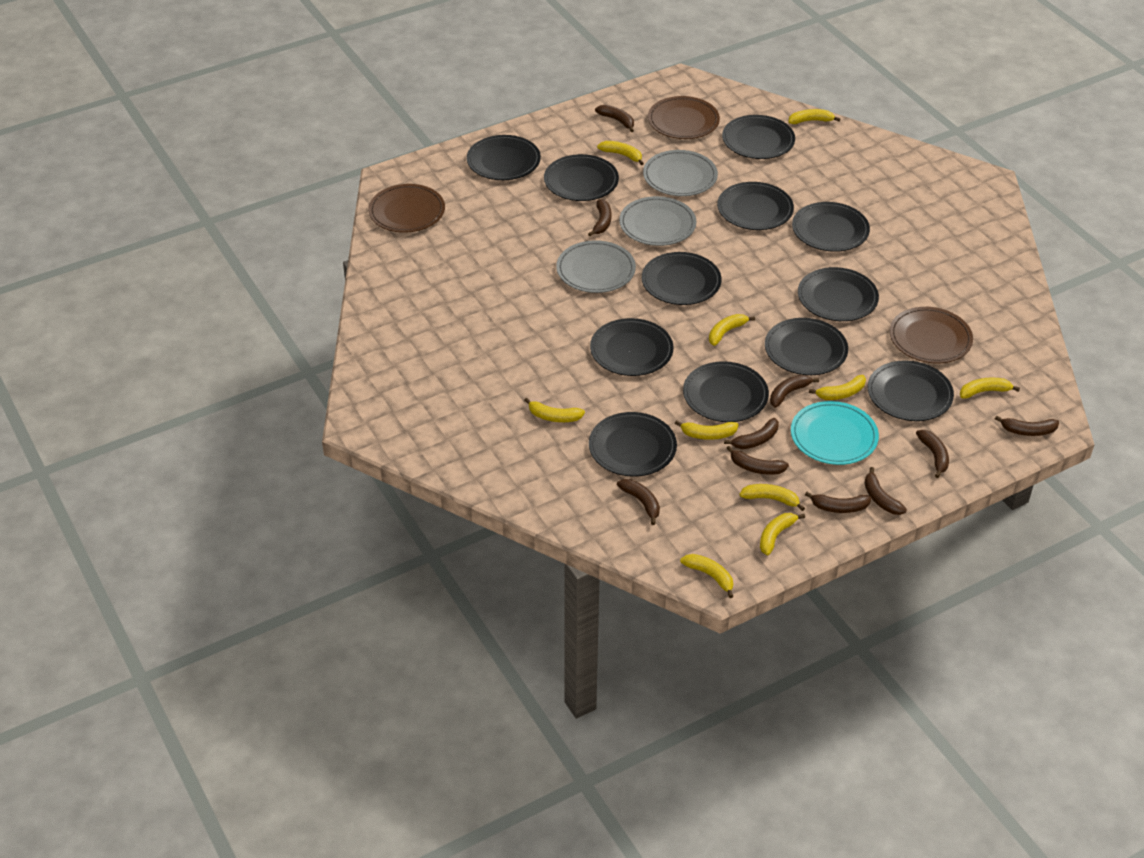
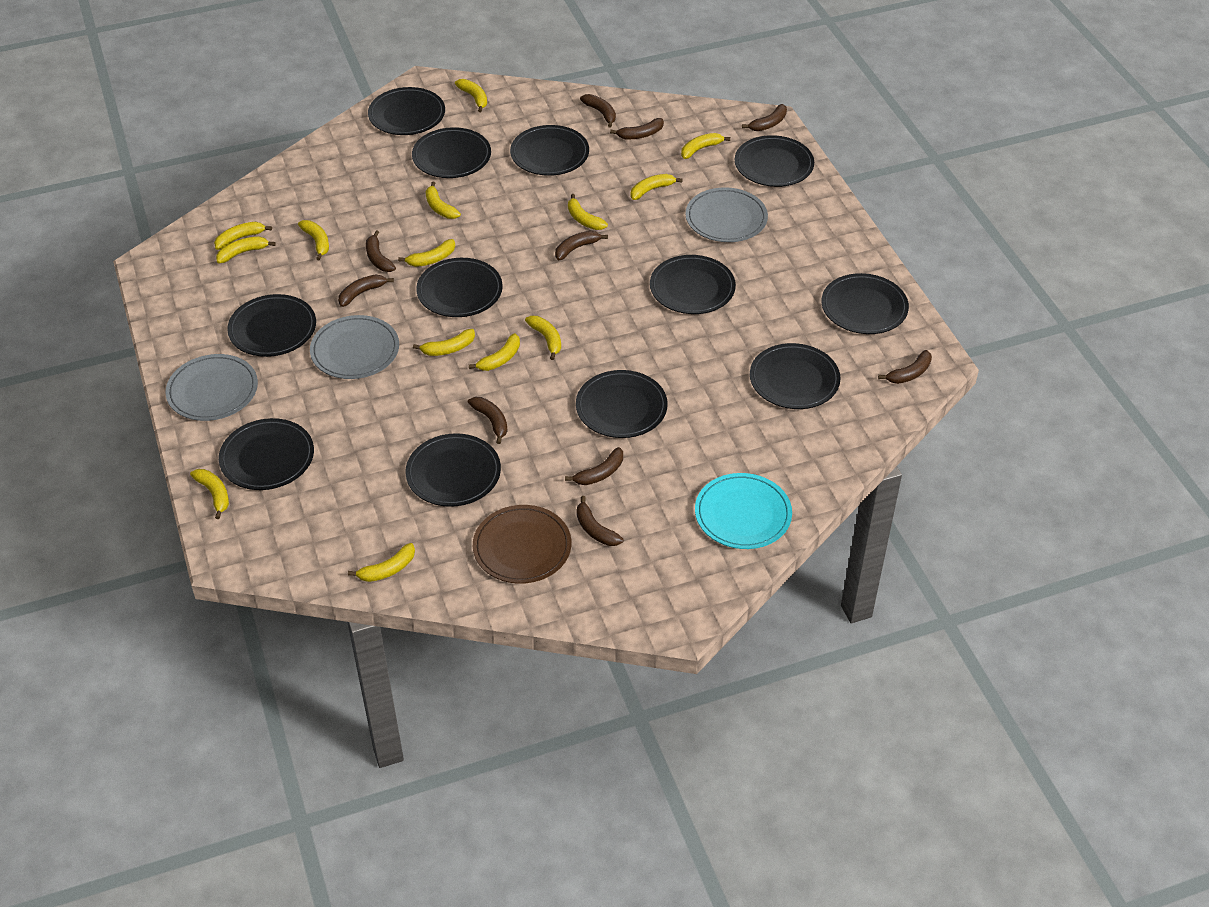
brown plate: [368,184,445,233] [648,96,720,139] [890,307,973,363] = 3 -> [473,505,572,584] = 1
yellow banana: [524,398,585,422] [597,141,644,165] [675,420,739,440] [680,554,733,598] [709,314,755,346] [739,484,805,511] [760,513,805,556] [789,109,840,124] [809,375,866,400] [960,377,1020,399] = 10 -> [190,469,229,519] [214,222,272,250] [216,236,276,263] [298,220,329,260] [348,543,415,582] [398,239,455,267] [413,329,475,356] [425,182,461,219] [455,79,487,112] [469,333,520,371] [525,316,561,360] [568,194,608,230] [630,174,683,200] [681,133,730,159] = 14

